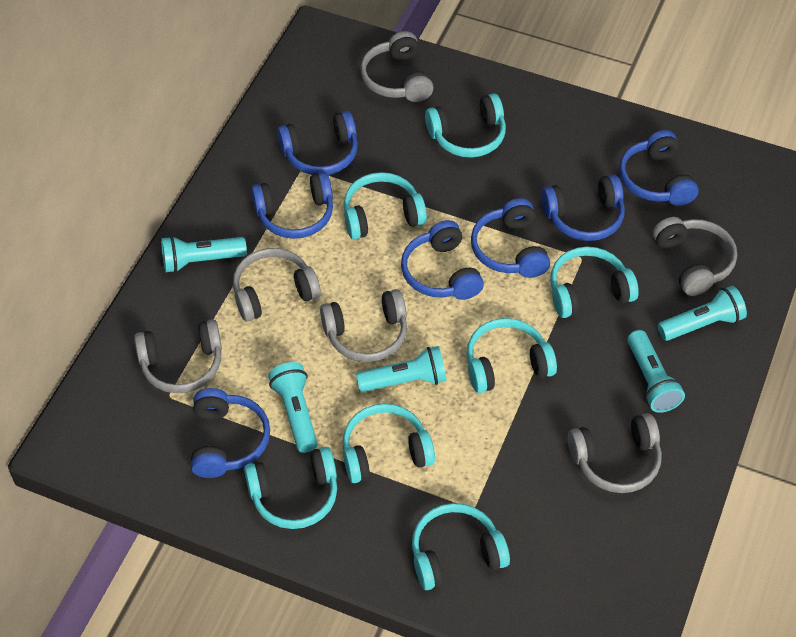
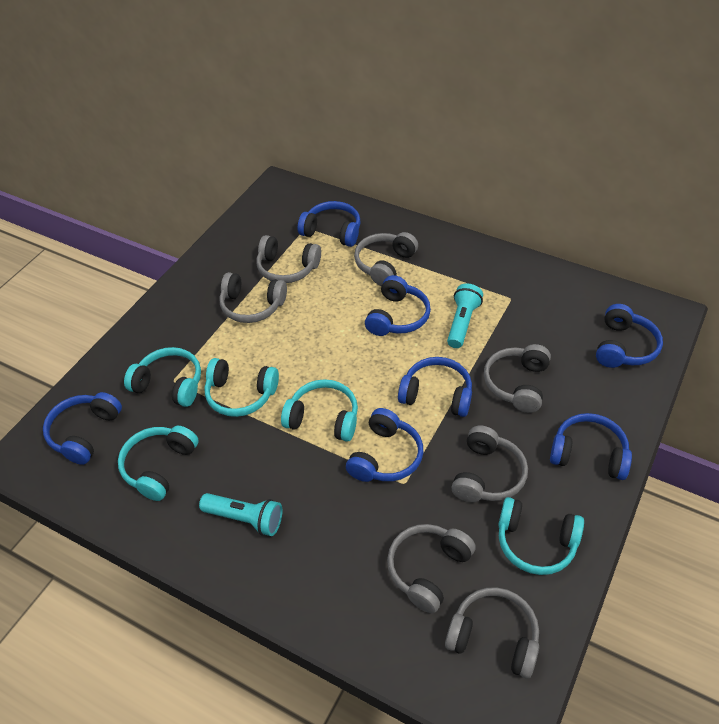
grey headphones: [134,319,222,393] [233,248,321,322] [320,289,407,362] [360,31,434,102] [568,413,662,493] [653,217,737,296] = 6 -> [219,272,287,323] [256,235,321,283] [354,232,418,286] [387,524,476,613] [445,587,539,679] [452,426,528,502] [484,344,551,413] = 7
turquoise flashlight: [161,236,247,273] [268,362,318,453] [356,346,447,392] [627,330,685,413] [658,286,747,341] = 5 -> [199,493,282,536] [447,284,483,348] = 2
turquoise headphones: [244,447,337,529] [343,404,435,483] [344,172,427,239] [412,503,510,590] [425,93,506,158] [467,318,557,393] [550,247,639,318] = 7 -> [118,426,199,501] [124,347,201,407] [204,358,279,417] [281,379,358,442] [498,497,584,575] = 5

